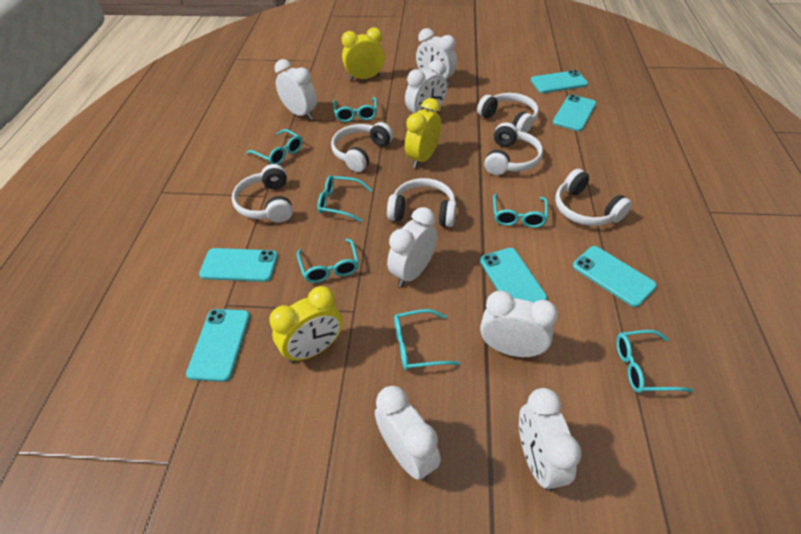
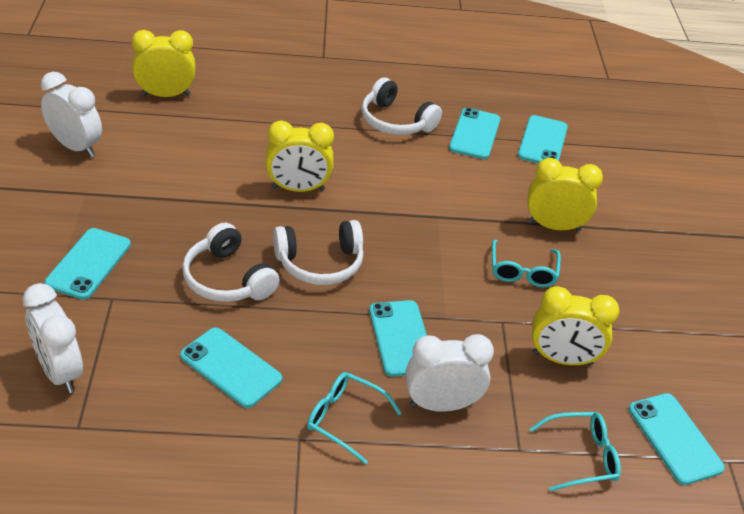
turquoise glasses: [247,129,303,164] [297,239,359,283] [318,175,372,222] [333,97,377,122] [394,309,460,370] [493,194,548,228] [616,330,693,393] = 7 -> [307,372,401,465] [492,240,561,287] [530,412,621,491] = 3
white clock: [275,59,317,120] [375,386,441,480] [387,207,437,287] [405,60,447,114] [416,28,457,86] [480,291,558,357] [519,388,582,491] = 7 -> [23,283,83,393] [41,72,102,157] [405,334,494,412] = 3
white headphones: [232,164,293,223] [331,122,393,172] [387,178,456,227] [477,93,539,133] [484,122,543,175] [555,169,632,226] = 6 -> [182,223,280,302] [273,220,364,285] [362,78,442,135] = 3
yellow clock: [269,286,343,363] [342,27,385,81] [405,98,441,168] = 3 -> [132,30,195,97] [266,121,334,192] [528,158,603,231] [532,286,620,366] = 4

